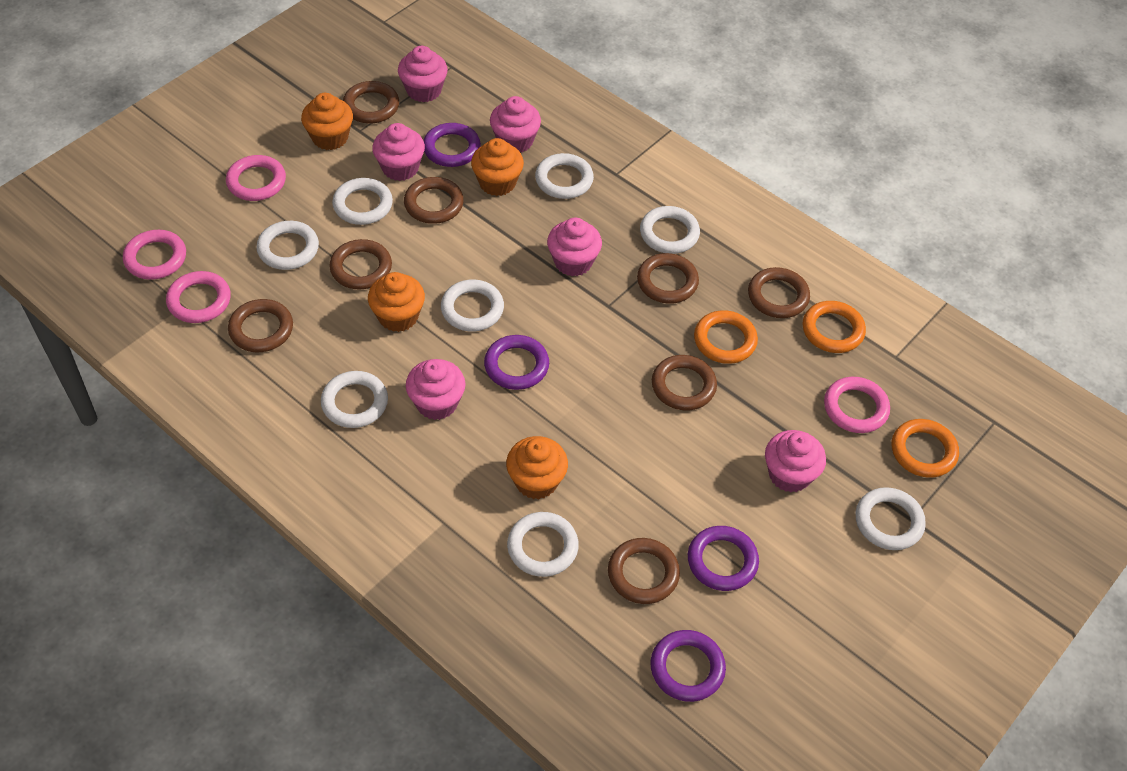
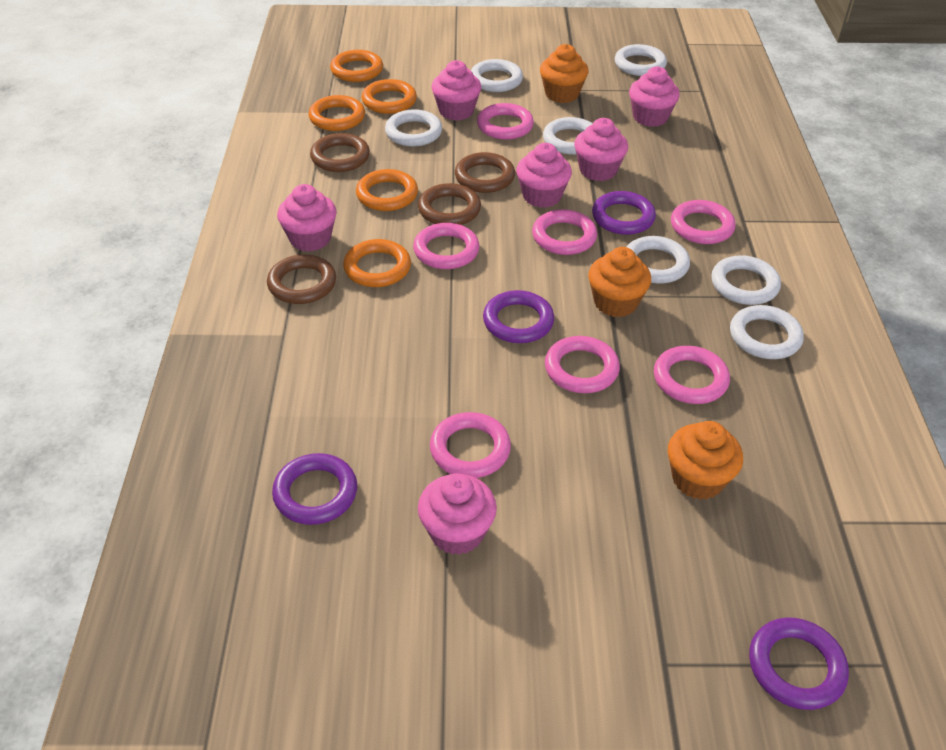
brown ring: [228,299,293,352] [329,239,392,289] [343,81,399,123] [404,177,464,224] [608,538,680,604] [637,253,699,304] [652,355,717,410] [748,267,810,318] = 8 -> [267,254,336,304] [310,133,370,172] [418,183,481,225] [455,152,515,193] = 4
orange cupcake: [301,93,353,150] [368,272,425,332] [471,138,524,196] [506,436,568,499] = 4 -> [540,44,588,103] [588,247,651,317] [668,421,743,500] = 3
orange ring: [694,310,758,364] [803,301,866,353] [892,419,959,478] = 3 -> [308,95,365,131] [330,50,383,82] [343,239,411,287] [356,169,418,211] [362,79,417,114] = 5
pink ring: [123,230,186,280] [166,271,231,323] [226,155,286,201] [824,377,890,433] = 4 -> [413,223,479,269] [430,412,511,478] [477,103,534,140] [532,210,597,255] [545,336,620,393] [654,346,730,404] [671,200,736,244] = 7
white ring: [257,221,319,270] [321,371,388,428] [332,178,393,225] [441,279,504,331] [507,512,579,577] [535,153,594,199] [640,206,700,254] [855,487,926,550] = 8 -> [385,109,442,147] [471,59,523,92] [543,117,593,155] [615,44,667,76] [627,236,690,284] [711,255,781,305] [730,305,804,359] = 7

